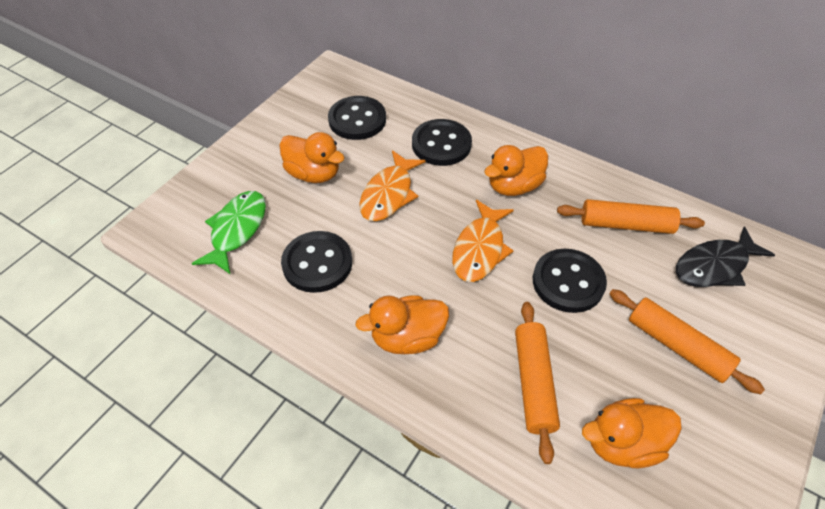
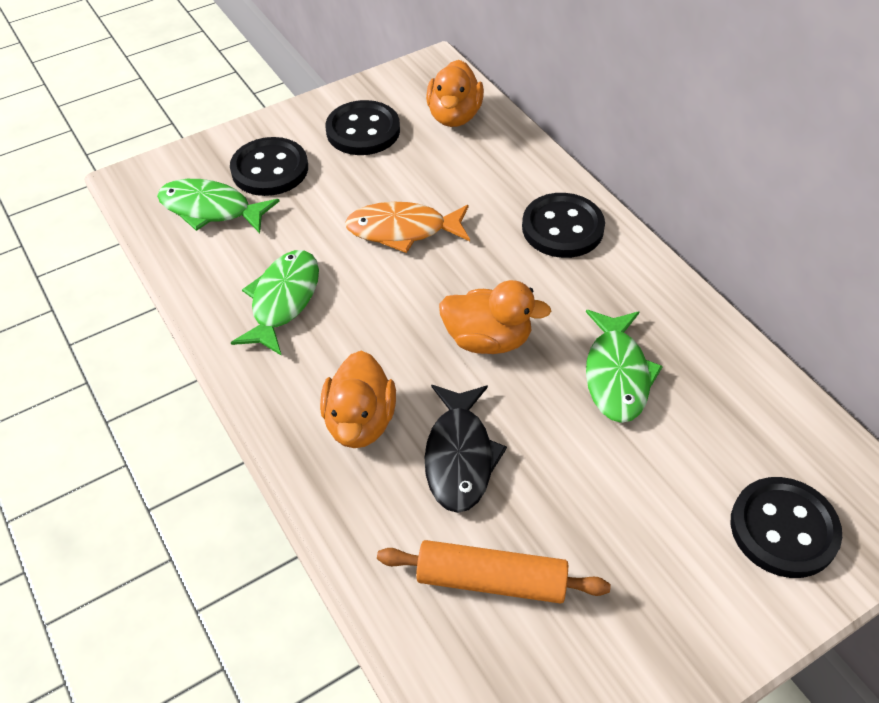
green fish: [191,191,266,275] = 1 -> [157,179,280,233] [231,250,319,356] [586,310,663,423] = 3
orange duck: [279,132,345,183] [355,295,449,354] [484,145,548,196] [582,398,682,468] = 4 -> [320,351,396,448] [426,60,484,127] [439,280,551,354] = 3
orange fish: [359,150,426,221] [452,200,514,282] = 2 -> [345,202,470,253] = 1
orange rolling pin: [515,302,560,464] [557,199,705,234] [609,289,765,394] = 3 -> [377,540,611,603] = 1

